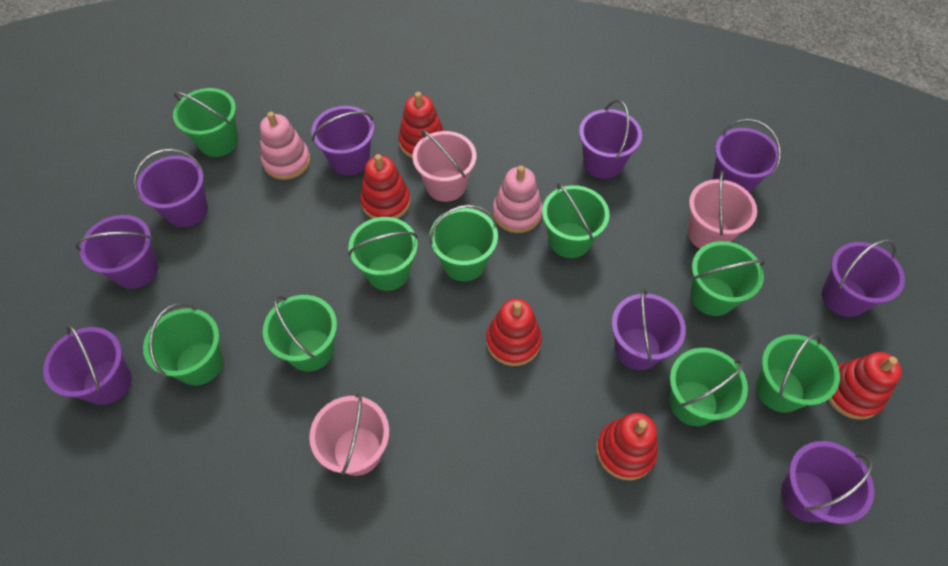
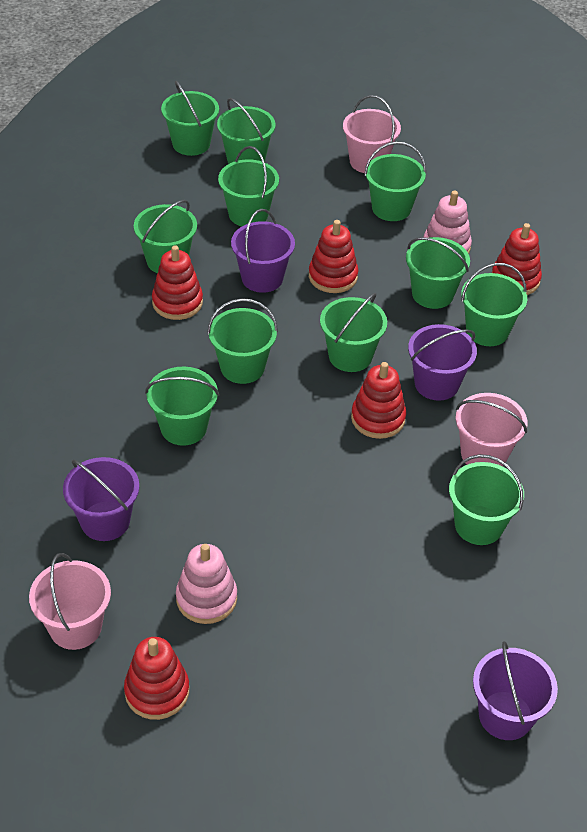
green bucket: [143,303,223,386] [173,88,238,157] [263,295,337,372] [348,217,418,291] [429,204,498,281] [542,183,610,258] [670,348,748,426] [690,241,766,316] [756,333,840,413] = 9 -> [134,200,197,273] [145,367,219,446] [161,81,219,156] [207,298,278,384] [217,98,276,164] [218,146,279,227] [320,293,387,372] [364,141,426,221] [406,237,470,309] [449,454,524,545] [461,263,527,346] = 11
purple bucket: [43,324,132,405] [75,215,159,289] [133,149,208,227] [311,106,374,175] [579,100,642,179] [611,288,686,370] [713,119,781,193] [781,441,874,524] [822,239,905,317] = 9 -> [63,457,139,541] [231,209,295,293] [408,324,477,401] [473,641,558,740] = 4

